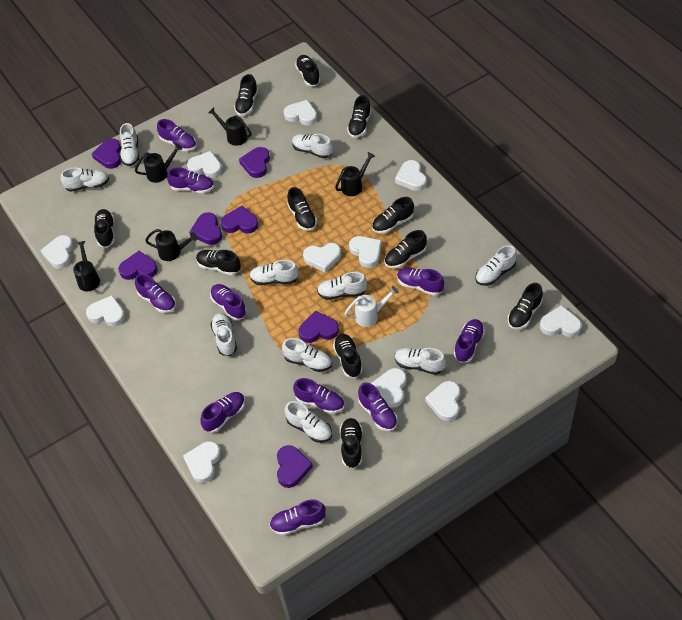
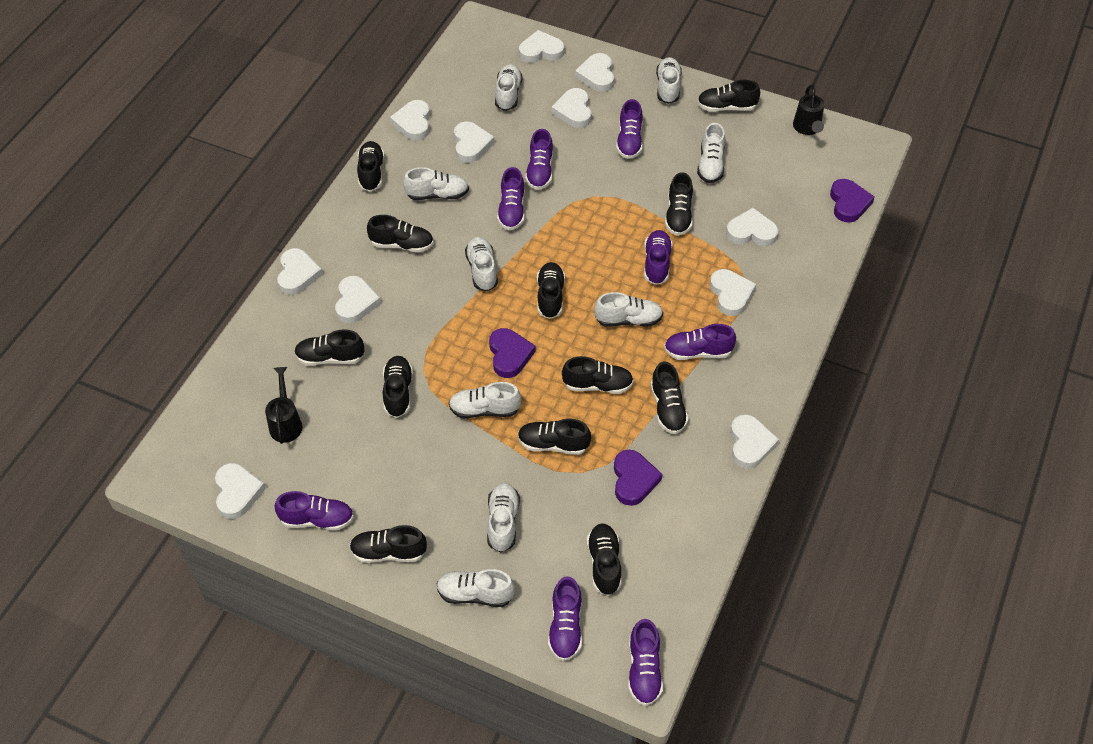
black shoe: [94,209,115,248] [196,250,241,275] [234,74,258,116] [287,187,317,231] [295,55,321,86] [333,334,363,378] [339,418,363,468] [347,95,371,138] [372,197,414,234] [384,230,427,269] [508,283,543,329] = 11 -> [294,329,364,366] [350,525,427,563] [357,141,384,192] [367,215,434,253] [383,356,413,418] [518,419,591,455] [537,262,565,319] [562,356,634,394] [587,523,622,596] [650,362,688,434] [665,172,693,236] [697,80,760,112] = 12
black watering can: [73,241,100,291] [135,143,182,183] [145,229,198,261] [208,107,252,146] [335,152,375,196] = 5 -> [265,367,303,444] [793,84,824,135] = 2
purple heart: [92,139,121,169] [118,251,158,280] [189,212,222,245] [221,206,258,234] [239,147,270,178] [277,445,313,488] [299,311,339,343] = 7 -> [489,328,535,378] [614,450,662,506] [830,179,874,223] = 3
purple shoe: [135,274,176,313] [157,119,196,151] [167,167,214,193] [200,392,245,433] [210,284,247,320] [269,499,326,536] [293,378,344,414] [358,382,398,431] [397,268,444,296] [454,319,485,363] = 10 -> [275,491,354,531] [497,167,525,230] [525,129,553,190] [548,576,582,661] [616,99,643,159] [628,619,663,706] [644,230,673,285] [664,324,736,360] = 8
white shoe: [61,167,109,192] [120,123,140,166] [210,313,237,356] [249,260,299,285] [282,338,332,372] [285,401,332,443] [292,134,333,158] [317,272,367,300] [395,348,446,375] [475,245,517,286] = 10 -> [403,167,469,200] [437,569,515,607] [449,382,521,419] [465,237,498,291] [487,483,520,552] [495,64,523,111] [594,292,663,327] [656,57,682,104] [697,123,725,183] = 9
white watering can: [345,286,399,327] = 1 -> none = 0

